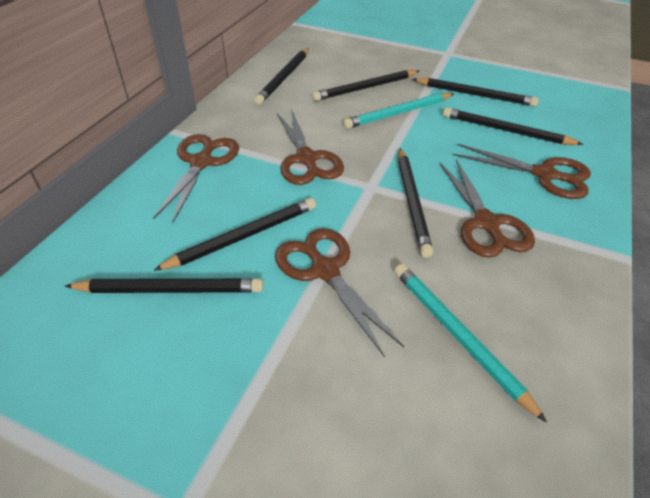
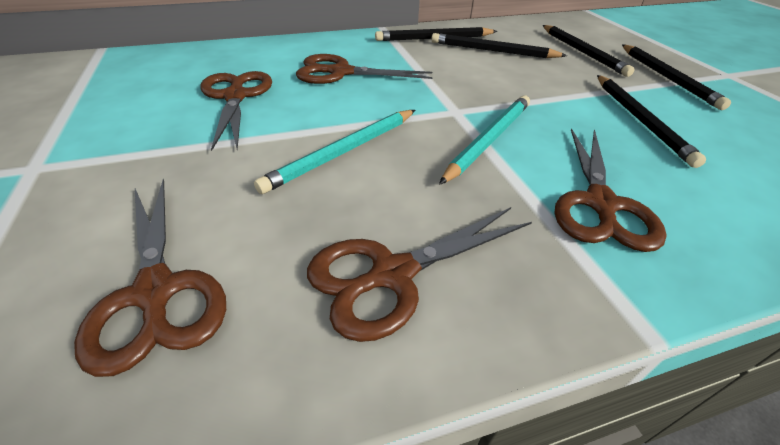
black pencil: [65,278,263,293] [153,198,316,271] [254,48,309,104] [312,70,419,101] [398,148,433,258] [412,78,539,107] [443,107,584,145] = 7 -> [375,27,497,41] [431,33,567,58] [543,25,635,77] [597,75,706,168] [622,45,731,110] = 5

